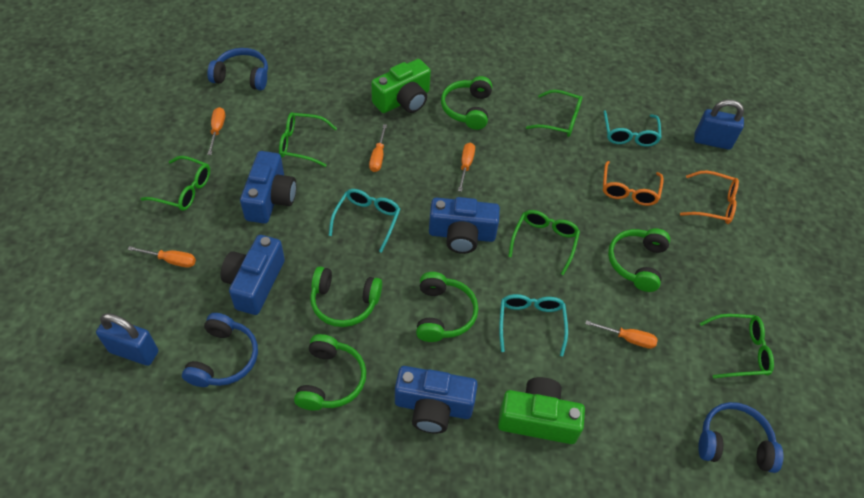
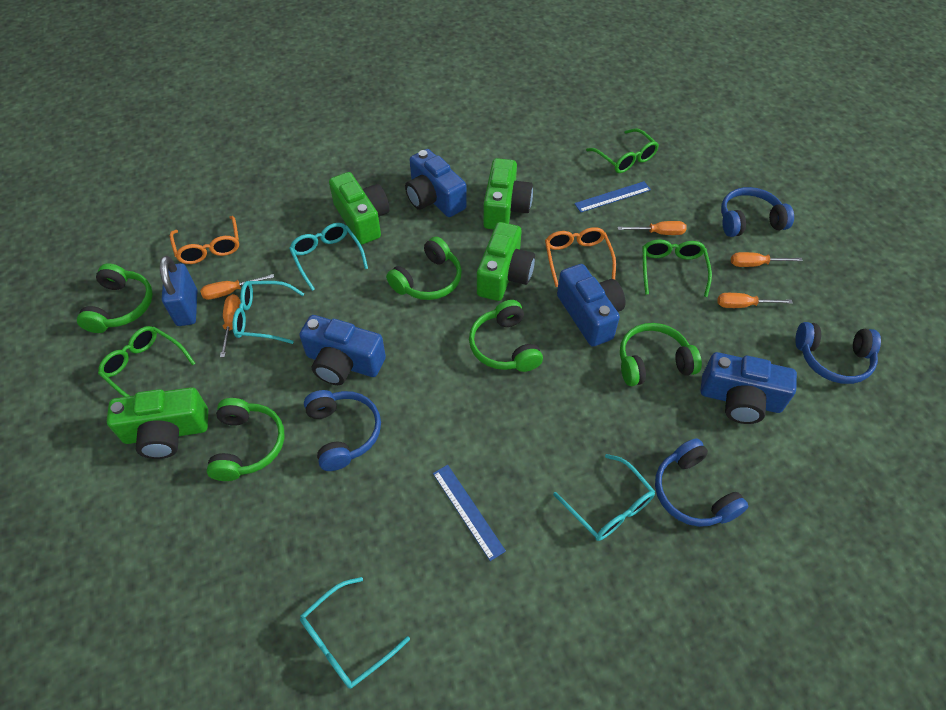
blue headphones: [182,313,258,387] [207,48,268,90] [698,402,783,473] = 3 -> [304,390,381,471] [655,438,748,527] [721,187,794,237] [795,322,881,384] = 4
blue padlock: [96,313,158,366] [694,100,744,150] = 2 -> [160,256,197,326] = 1
blue ruler: none = 0 -> [433,465,506,561] [574,181,651,213] = 2
green camera: [371,59,431,113] [498,377,585,444] = 2 -> [107,387,208,459] [329,172,390,245] [477,222,535,301] [483,158,533,230] = 4
green glasses: [141,156,210,211] [279,112,337,167] [508,210,580,275] [526,90,583,137] [700,314,774,378] = 5 -> [98,326,195,397] [586,128,659,173] [643,239,712,297] = 3
turquoise glasses: [329,189,400,253] [499,294,568,356] [603,110,662,147] = 3 -> [232,281,304,344] [289,223,368,291] [300,577,410,689] [553,454,655,541] = 4

